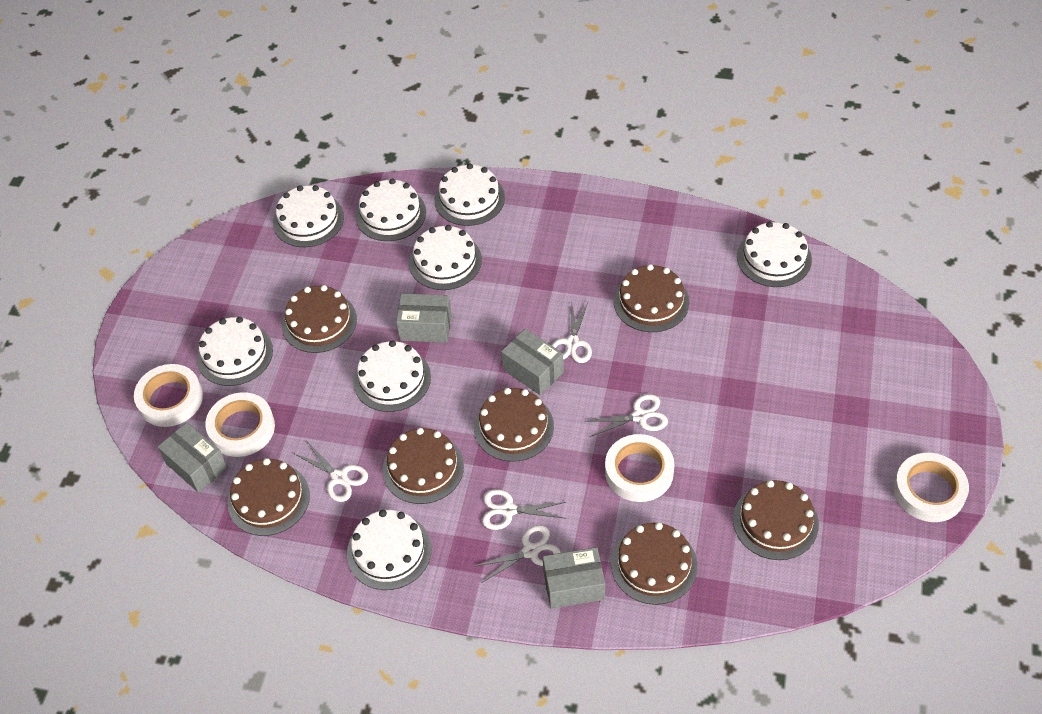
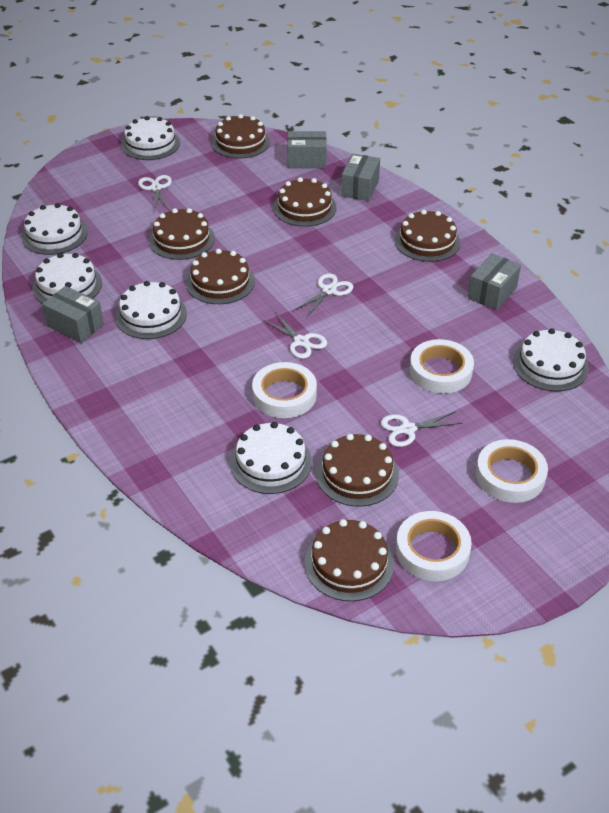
white cake: [197,317,273,386] [273,185,344,247] [347,510,432,590] [353,340,431,412] [355,178,426,241] [409,225,482,290] [434,163,505,226] [737,221,812,287] = 8 -> [22,203,88,255] [32,253,102,303] [115,281,187,339] [121,116,180,160] [230,422,312,494] [513,328,589,391] = 6
white scissors: [293,442,368,502] [473,525,561,583] [482,489,566,530] [551,300,592,363] [584,394,668,437] = 5 -> [138,175,172,210] [263,312,327,359] [293,273,353,318] [381,411,463,447] = 4

